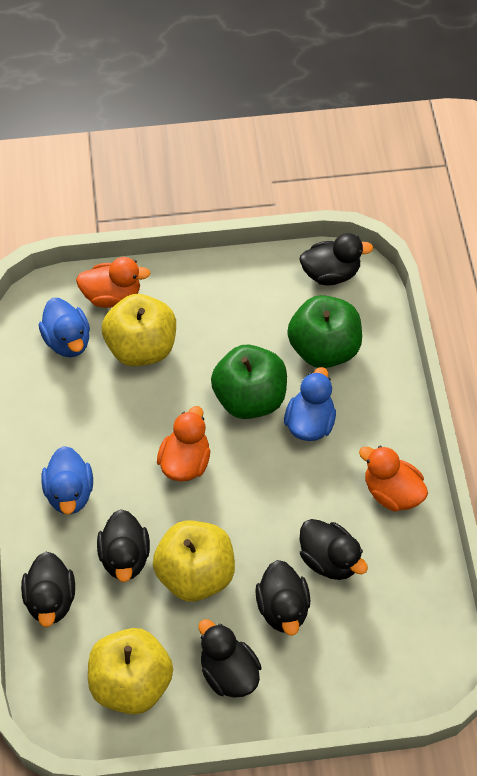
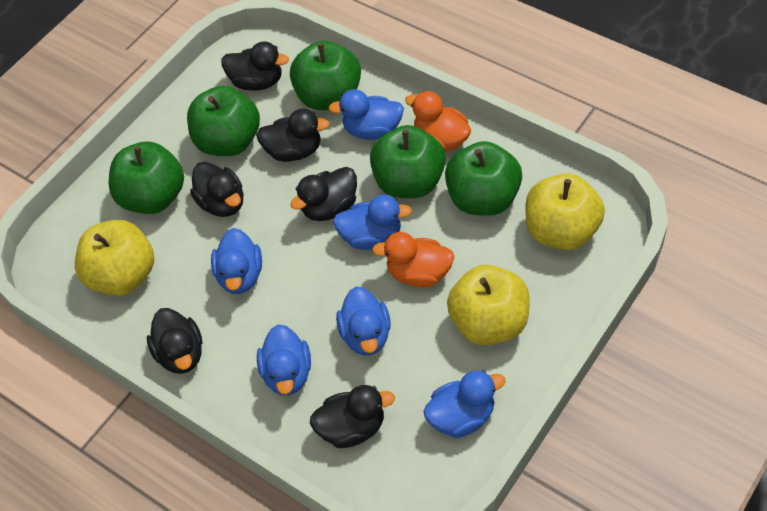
blue duck: [39,298,90,357] [42,446,93,515] [284,367,336,441] = 3 -> [211,228,262,294] [257,324,311,395] [328,89,404,140] [333,195,412,250] [336,286,391,355] [423,370,506,438] = 6
green apple: [211,345,287,419] [287,295,362,368] = 2 -> [109,142,184,214] [187,86,260,156] [290,41,361,110] [370,125,446,198] [445,141,522,216] = 5
orange duck: [76,257,150,308] [157,406,210,481] [359,446,428,512] = 3 -> [372,232,454,287] [405,91,471,151] = 2

